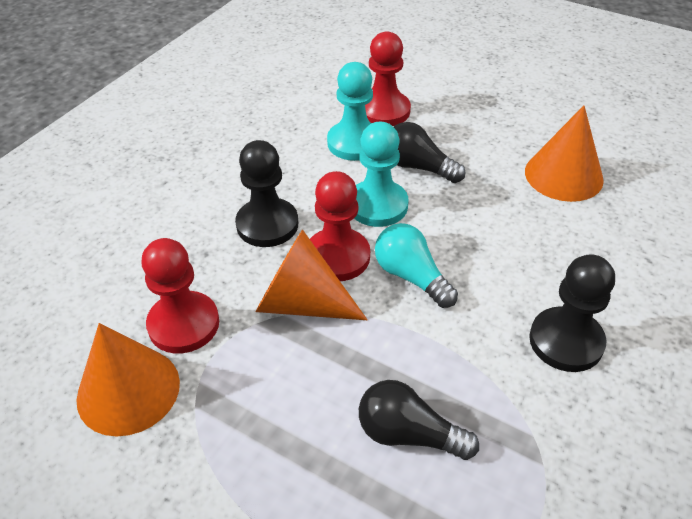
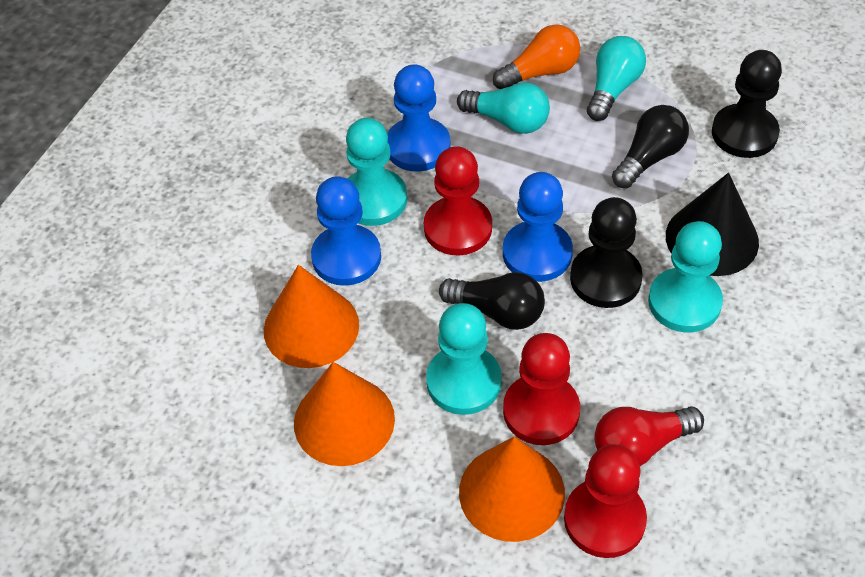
black cone: none = 0 -> [666,173,759,276] = 1
blue pawn: none = 0 -> [311,176,381,286] [387,64,451,172] [503,172,573,282] = 3
orange light bulb: none = 0 -> [493,24,580,89] = 1
red light bulb: none = 0 -> [594,407,704,466] = 1
turquoise light bulb: [375,223,458,308] = 1 -> [457,82,550,134] [587,36,646,121] = 2
turquoise pawn: [327,62,373,161] [354,122,408,227] = 2 -> [346,118,407,226] [426,303,502,415] [648,221,723,332] = 3

